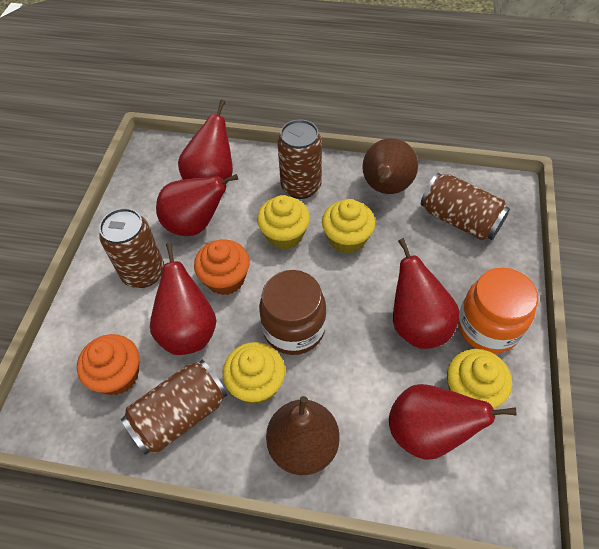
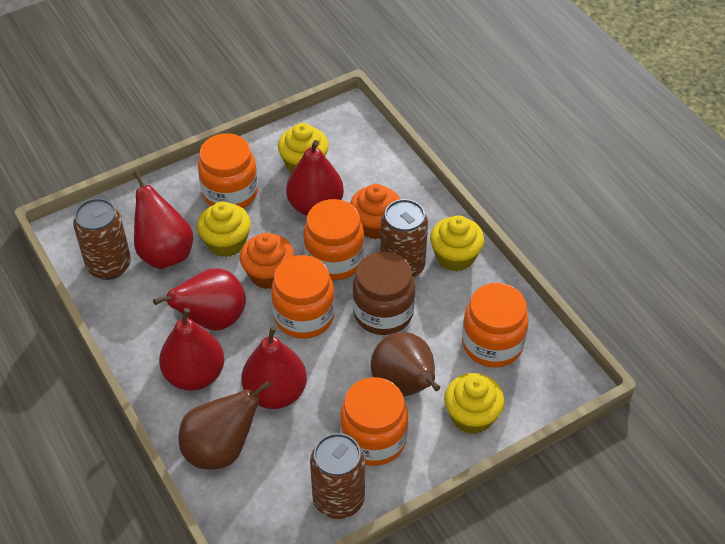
brown can: [99,208,164,288] [121,360,227,455] [277,119,322,199] [421,173,510,240] = 4 -> [73,198,131,280] [310,433,365,519] [380,199,428,278] = 3
orange jar: [458,268,538,353] = 1 -> [198,133,258,208] [271,255,335,339] [303,199,364,280] [340,377,408,466] [462,283,529,368] = 5

